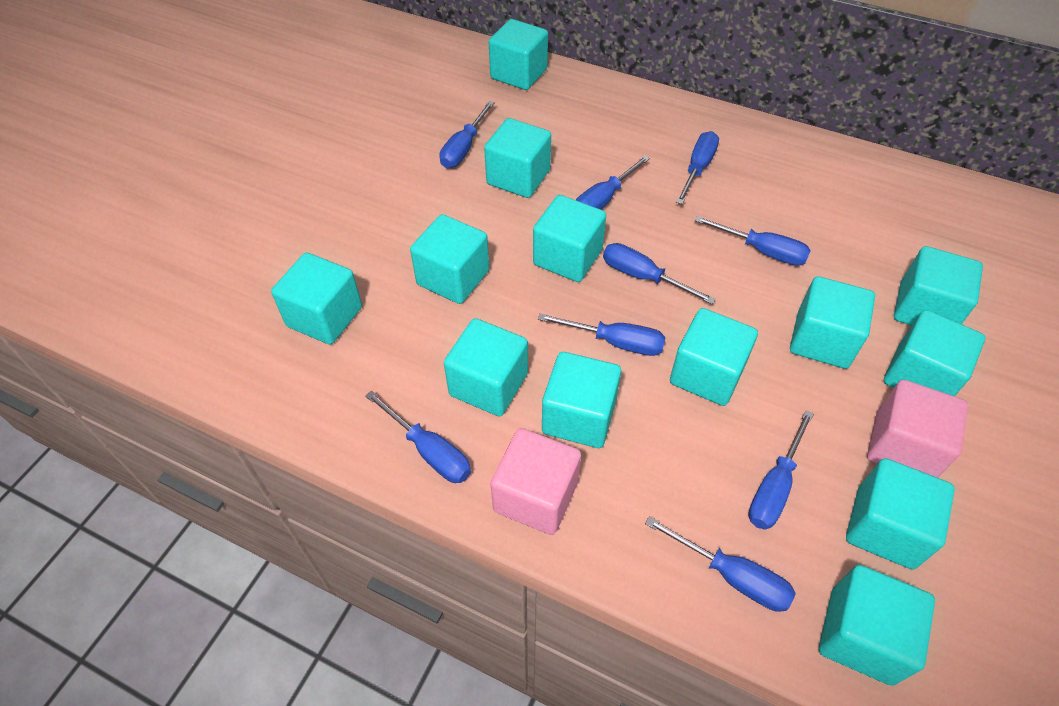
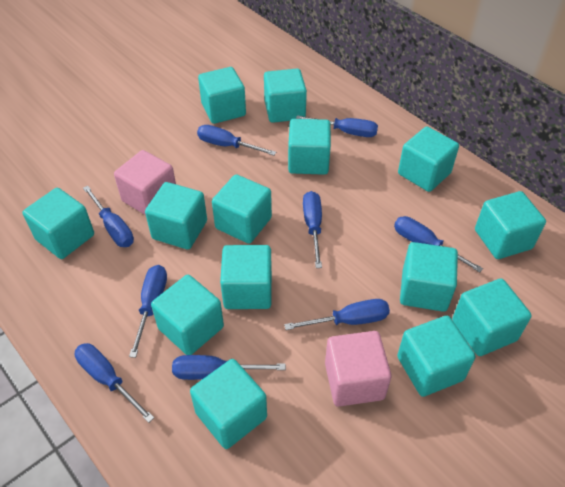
turquoise cube: [271,252,362,344] [410,214,489,304] [444,318,528,416] [484,118,551,198] [489,19,548,90] [533,195,606,282] [542,352,621,448] [670,308,758,406] [790,276,875,369] [819,565,935,686] [846,458,955,569] [884,310,985,396] [894,246,983,326] = 13 -> [23,188,94,259] [145,182,207,249] [151,275,224,355] [190,359,267,449] [198,67,246,124] [212,174,272,244] [220,245,272,309] [264,69,307,123] [288,119,331,175] [397,316,476,397] [398,126,459,192] [400,242,458,312] [452,278,532,356] [475,191,546,259] = 14

